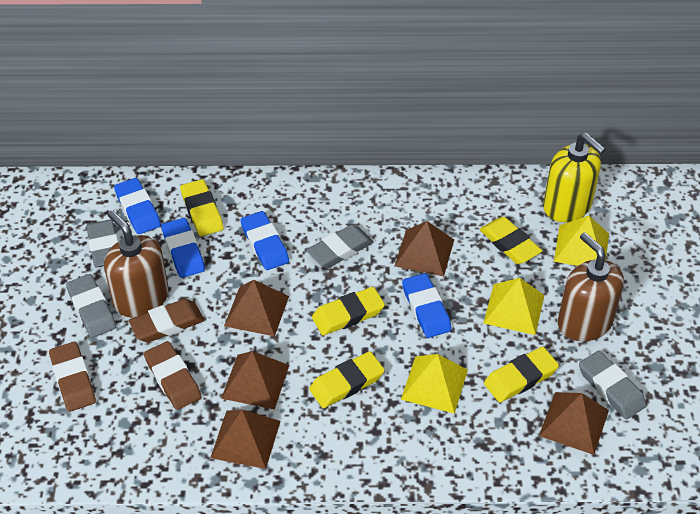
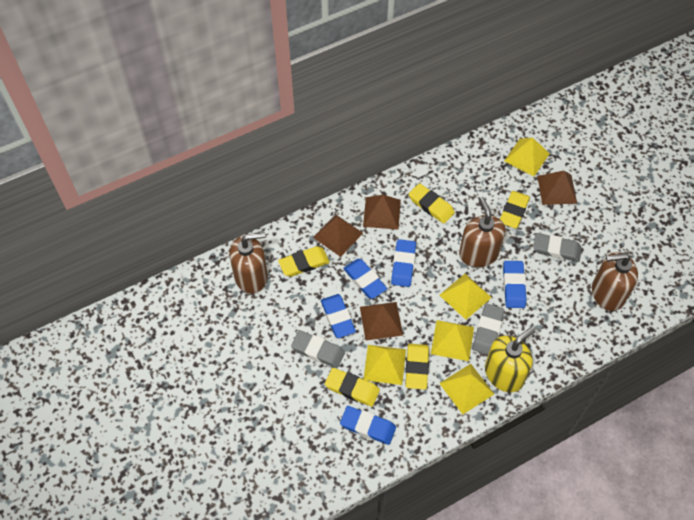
blue eraser: [114,178,161,234] [161,218,205,278] [240,211,289,270] [402,273,452,338] = 4 -> [321,294,356,338] [340,406,396,445] [343,259,387,299] [391,239,416,287] [503,261,526,308] = 5
brown eraser: [49,342,96,412] [129,299,204,342] [144,341,202,410] = 3 -> none = 0
brown pyramid: [210,410,280,469] [221,351,289,410] [224,280,289,336] [395,221,454,276] [539,392,609,455] = 5 -> [313,214,363,257] [360,302,403,340] [363,195,401,230] [537,171,577,205] = 4
brown soap dispenser: [104,210,169,317] [558,232,624,341] = 2 -> [229,232,268,294] [459,197,505,267] [592,252,638,311] = 3
grey eraser: [66,274,116,338] [86,219,118,267] [306,224,374,268] [579,351,647,419] = 4 -> [291,330,345,368] [472,304,504,355] [533,233,582,262] = 3
yellow pyramid: [401,354,468,414] [483,278,545,335] [554,216,609,266] = 3 -> [363,345,406,385] [431,320,474,361] [439,364,494,414] [440,274,492,320] [504,138,550,176] = 5

